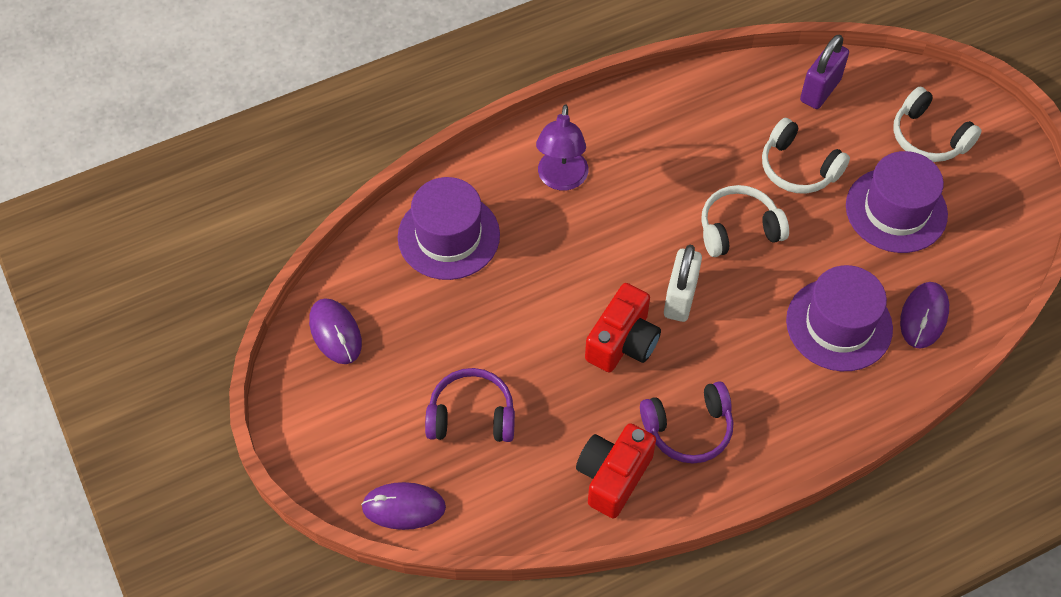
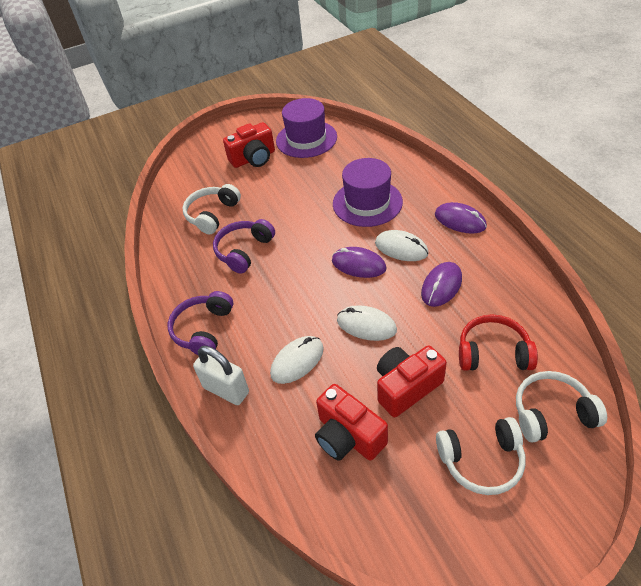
purple hat: [398,177,500,280] [786,265,893,371] [846,151,948,253] = 3 -> [276,98,337,158] [333,158,403,227] = 2
purple lamp: [536,104,588,191] = 1 -> none = 0
purple padlock: [800,35,849,109] = 1 -> none = 0
red camera: [576,423,656,519] [585,283,661,372] = 2 -> [223,122,275,168] [315,384,388,461] [377,345,447,417] = 3
red headphones: none = 0 -> [459,314,538,371] = 1
white mouse: none = 0 -> [270,336,324,384] [337,305,397,341] [375,230,429,261] = 3

